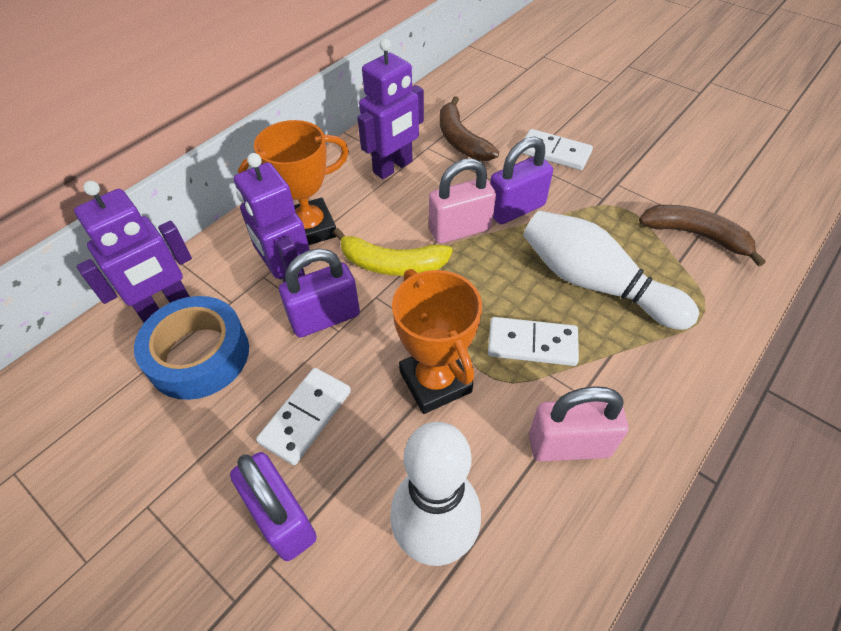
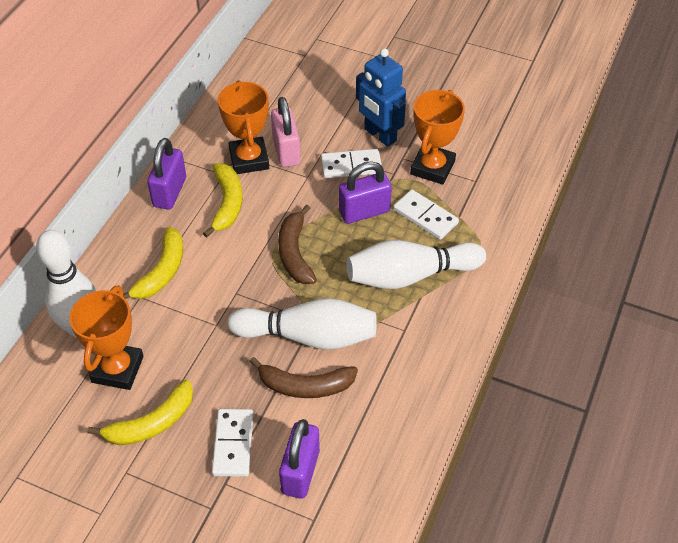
blue robot: none = 0 -> [356,48,406,147] = 1
blue tape: [134,296,249,400] = 1 -> none = 0
orange trophy: [238,120,349,245] [392,269,482,414] = 2 -> [69,286,144,390] [218,80,269,174] [410,90,465,185] = 3
pink padlock: [429,159,496,244] [529,386,628,461] = 2 -> [271,97,301,167] = 1
purple robot: [74,181,192,323] [234,153,311,282] [357,38,424,179] = 3 -> none = 0
white bowling pin: [390,422,481,566] [523,211,699,330] = 2 -> [36,230,96,338] [228,298,377,350] [346,240,486,289] = 3
yellow banana: [333,228,453,276] = 1 -> [87,380,193,445] [123,227,183,299] [203,163,242,238] = 3

